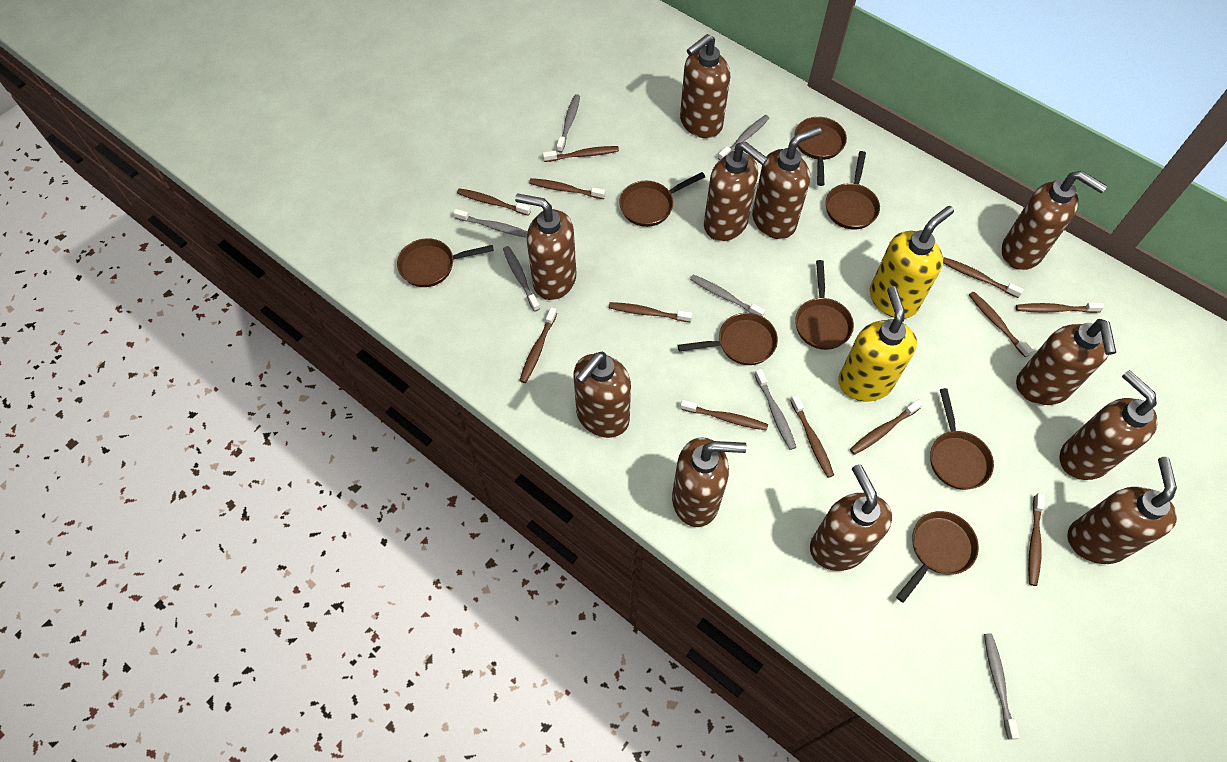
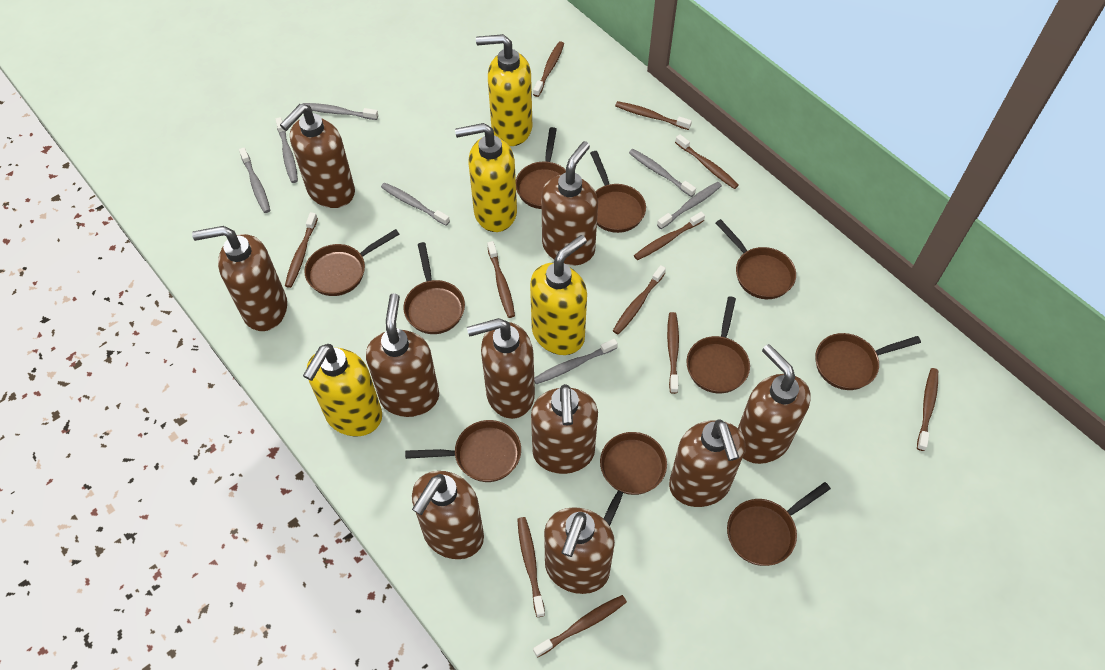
brown pan: [397,238,494,287] [619,172,705,227] [678,313,778,365] [795,117,847,186] [795,260,854,350] [826,151,880,229] [896,511,979,603] [930,388,994,490] = 8 -> [304,229,400,296] [403,242,465,334] [405,420,521,482] [516,127,566,209] [590,151,646,233] [600,432,667,526] [686,296,750,393] [716,219,796,299] [727,482,831,566] [815,333,921,390] = 10
brown soap dispenser: [515,193,577,300] [574,352,631,438] [672,437,747,527] [680,34,730,138] [704,141,768,241] [752,127,822,239] [810,464,892,571] [1002,171,1107,270] [1016,319,1116,405] [1059,370,1158,480] [1067,457,1177,564] = 11 -> [192,226,287,331] [280,104,355,208] [366,293,439,417] [412,471,484,559] [467,318,535,419] [531,384,598,474] [541,141,598,265] [544,507,615,594] [669,419,745,507] [738,344,811,464] = 10
brown toothbrush: [457,188,531,216] [519,307,557,383] [529,178,605,199] [543,146,619,162] [609,302,692,322] [680,400,768,431] [790,395,834,478] [850,400,923,455] [943,257,1024,298] [969,292,1033,357] [1016,302,1104,313] [1028,493,1045,586] = 12 -> [285,212,318,288] [487,241,515,318] [517,517,545,617] [533,41,564,97] [533,595,627,658] [613,265,666,334] [615,101,692,130] [634,212,705,260] [667,312,679,394] [675,134,739,189] [917,368,938,451] = 11
yellow soap dispenser: [838,286,917,401] [870,206,954,319] = 2 -> [303,344,382,436] [455,123,517,232] [476,34,532,146] [530,235,587,355] = 4

